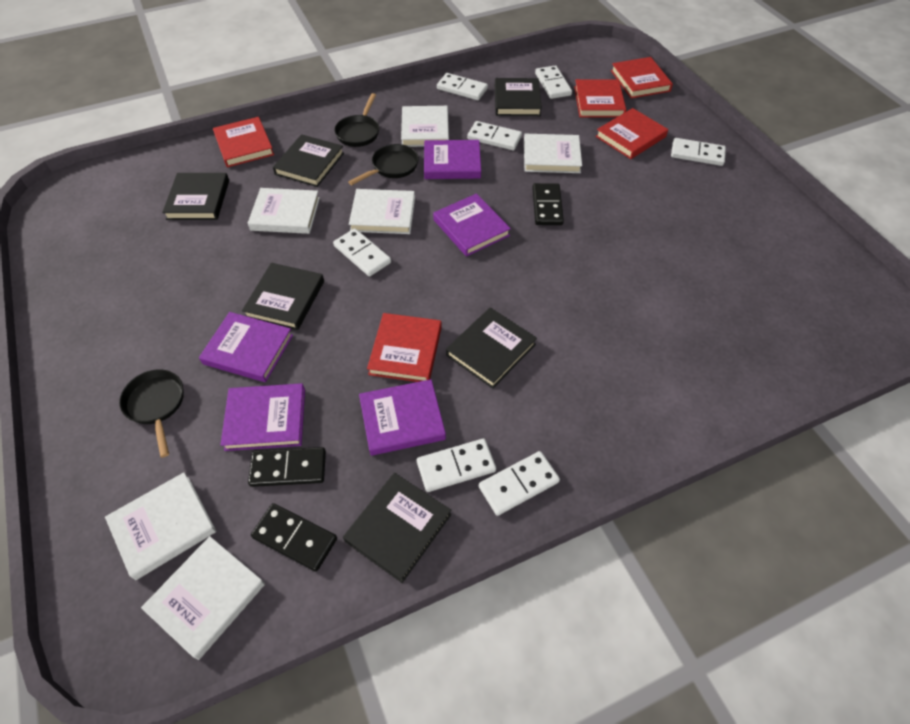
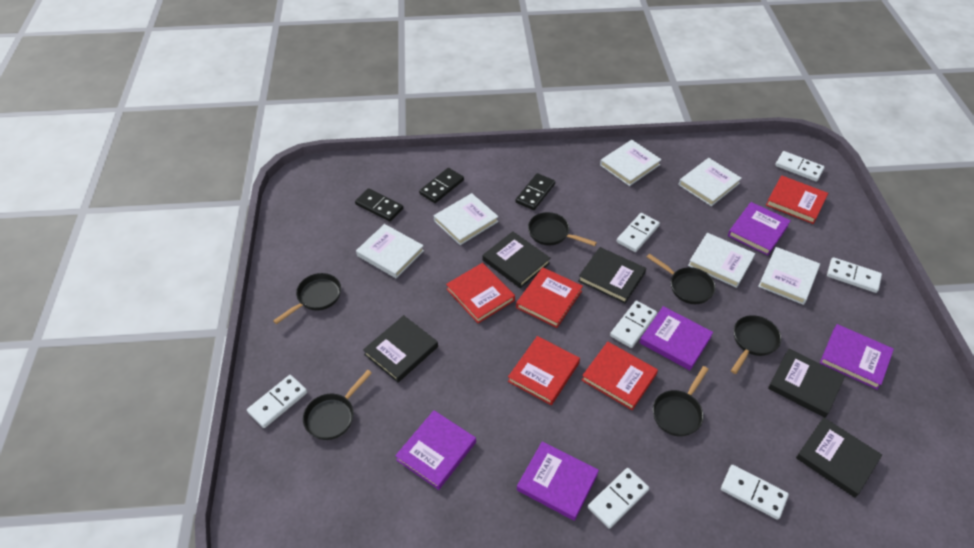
black book: [162,173,229,220] [242,263,324,330] [273,134,344,187] [343,473,451,583] [446,307,537,389] [495,78,542,116] = 6 -> [363,315,438,383] [483,231,551,288] [578,247,646,303] [768,349,845,418] [796,417,882,498] = 5
black pan: [119,370,184,458] [334,93,379,147] [348,144,419,185] = 3 -> [273,273,341,324] [303,370,372,440] [528,212,597,246] [647,254,716,304] [653,366,709,437] [731,315,781,374] = 6

